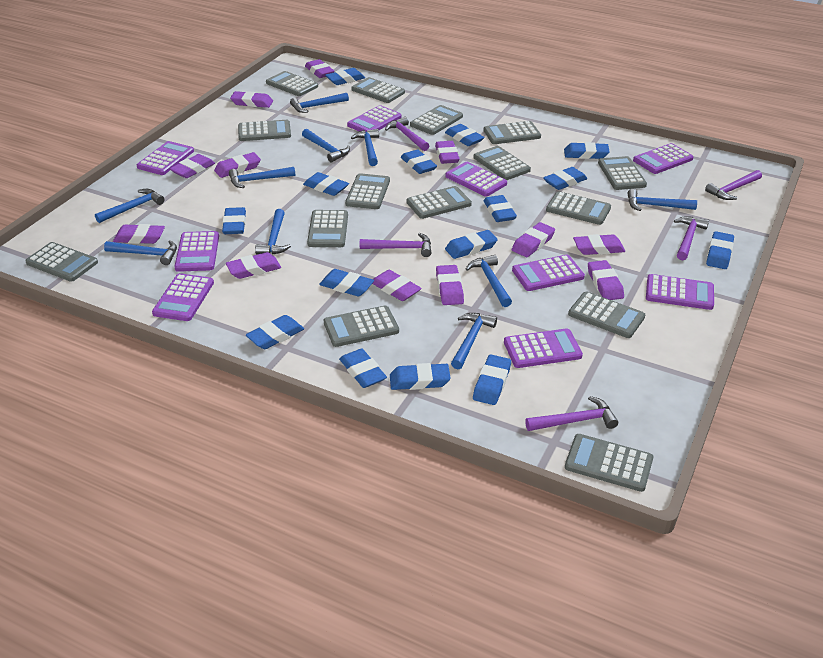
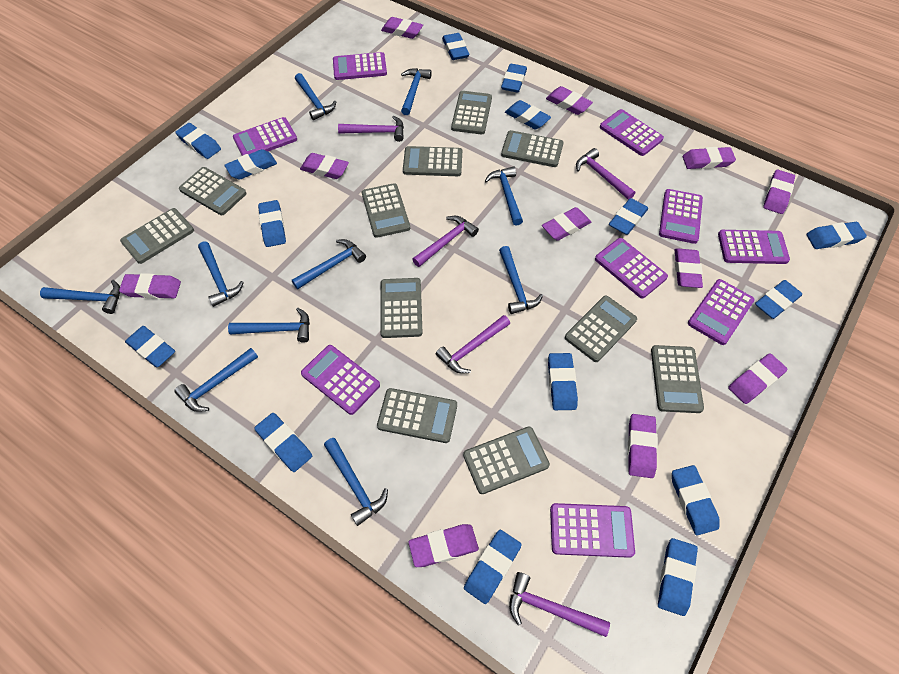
grey calculator: [25,242,98,282] [238,120,291,141] [266,71,318,96] [307,210,348,247] [324,306,399,347] [345,173,390,209] [351,77,405,103] [407,186,472,219] [410,105,463,135] [473,146,531,180] [483,121,541,144] [546,191,611,225] [565,434,653,492] [568,292,645,338] [598,156,647,190] = 15 -> [120,208,194,264] [179,167,247,215] [362,183,410,238] [377,388,457,443] [380,278,422,338] [403,146,462,176] [451,91,492,134] [463,427,550,494] [501,130,564,167] [565,296,637,362] [651,345,704,413] = 11
purple eraser: [113,224,165,244] [170,154,215,178] [214,152,261,178] [226,252,281,279] [230,91,273,108] [305,59,335,78] [372,270,421,301] [435,141,460,164] [436,265,464,305] [512,222,555,257] [573,234,625,255] [588,260,624,300] = 12 -> [119,273,181,299] [300,153,349,179] [381,17,423,39] [408,524,479,567] [542,207,591,241] [546,86,593,115] [628,414,658,478] [675,249,703,288] [683,147,736,169] [728,353,788,404] [763,170,795,214] = 11

